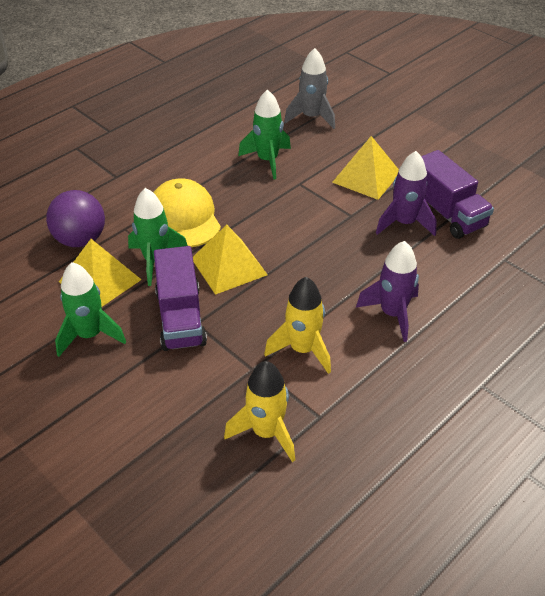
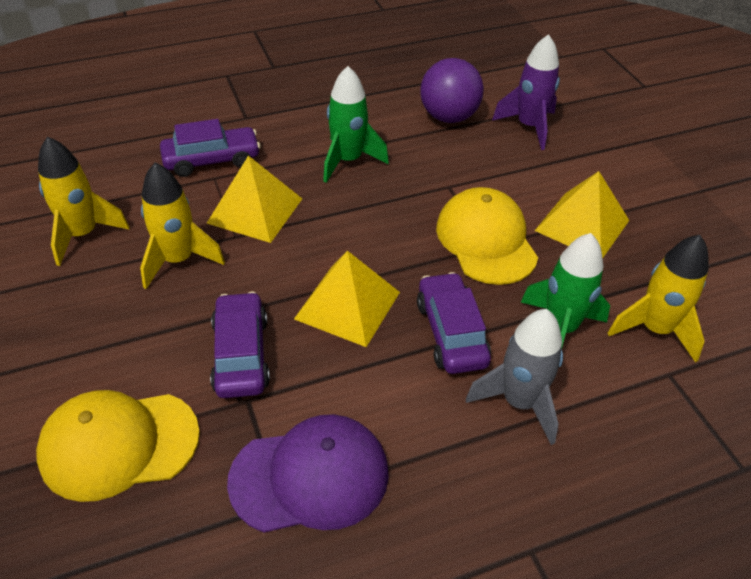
green rocket: [55,262,126,357] [128,188,188,286] [238,89,291,180] = 3 -> [323,66,389,183] [521,233,610,349] = 2
purple cap: none = 0 -> [227,414,389,533] = 1
purple car: none = 0 -> [160,119,260,177] [210,292,270,398] [417,272,491,374] = 3
purple rocket: [356,241,419,342] [376,151,437,236] = 2 -> [492,34,560,150] = 1
purple truck: [154,246,207,351] [421,150,494,239] = 2 -> none = 0
yellow cap: [153,179,221,247] = 1 -> [36,390,200,502] [436,187,538,285] = 2
yellow rocket: [224,361,295,462] [264,277,331,374] = 2 -> [38,137,129,266] [140,163,225,289] [608,235,709,363] = 3

